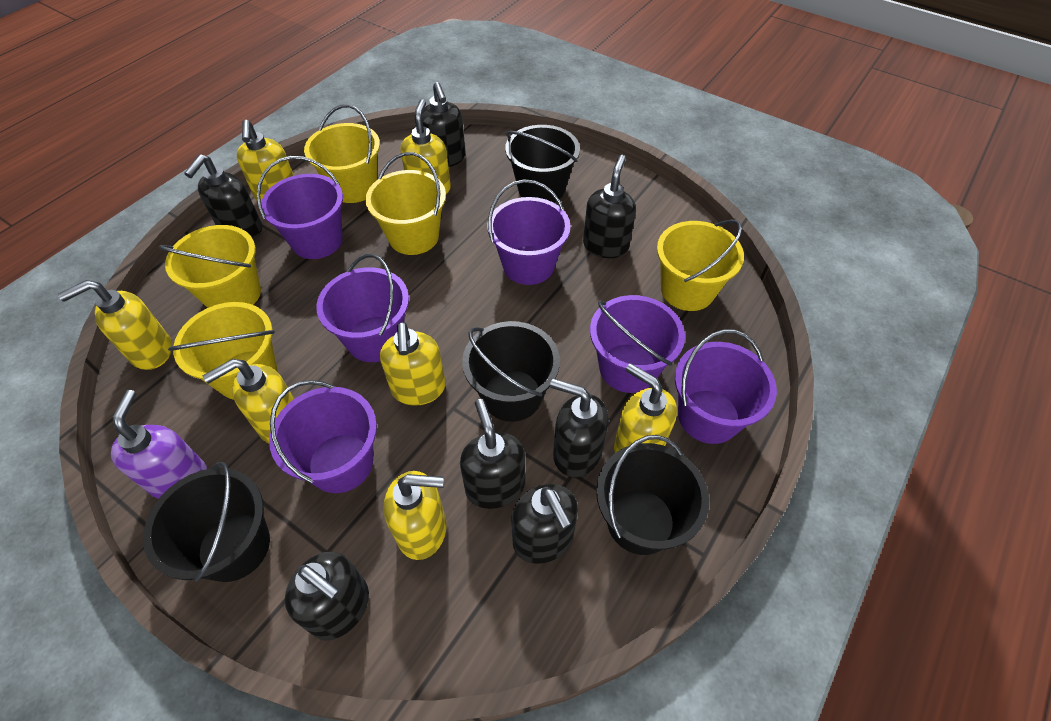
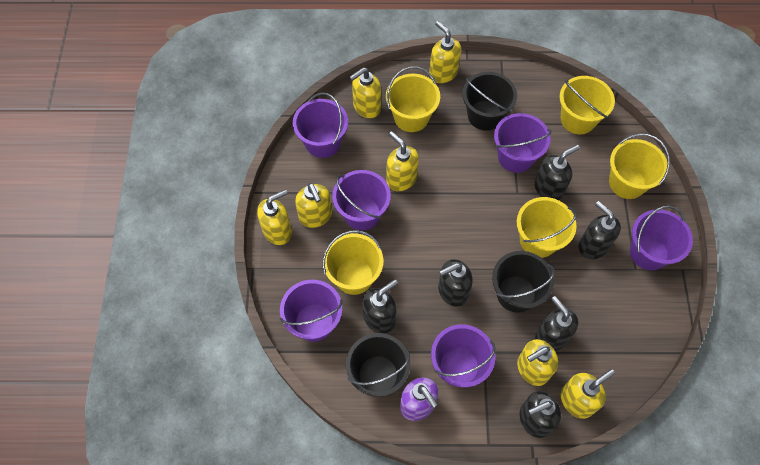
black bucket: [143,462,270,582] [462,321,560,422] [505,125,580,203] [596,435,709,555] = 4 -> [346,333,410,397] [462,72,517,130] [492,251,555,313] = 3
black soap dispenser: [184,154,262,239] [285,551,369,640] [422,82,466,167] [460,399,525,509] [511,484,578,564] [550,379,609,477] [583,155,636,258] = 7 -> [363,279,398,333] [438,259,473,306] [520,391,561,438] [534,145,580,200] [535,296,578,351] [579,201,621,259] = 6

